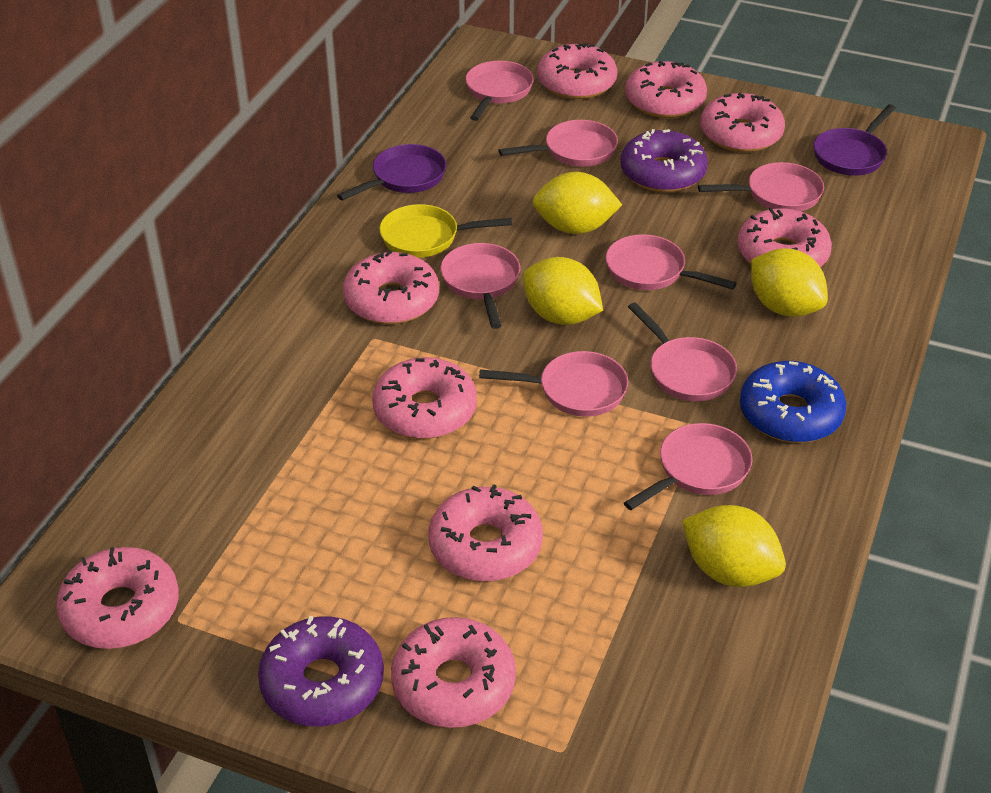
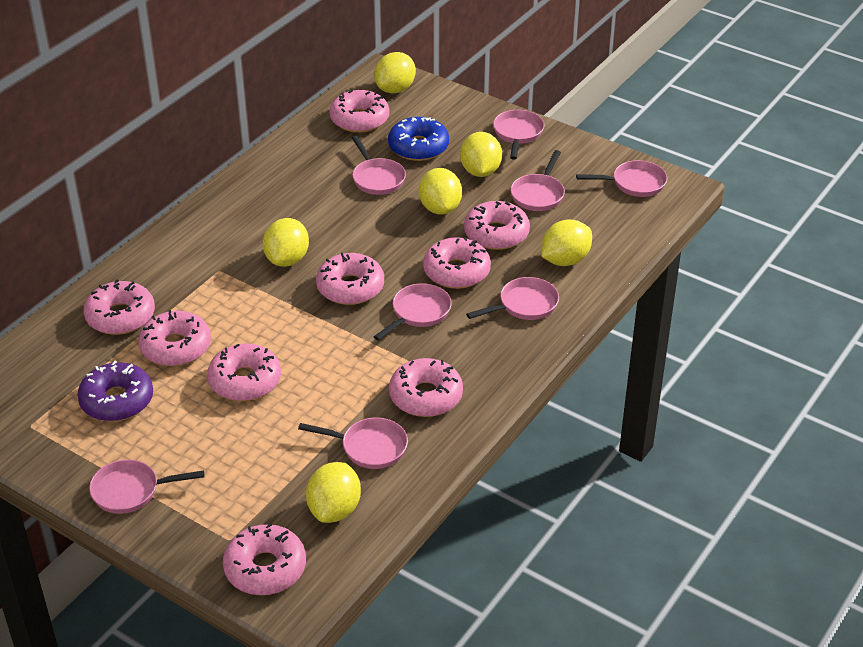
purple donut: [258,616,384,726] [620,129,708,192] = 2 -> [77,361,153,421] = 1
purple pan: [337,144,446,201] [813,104,896,176] = 2 -> none = 0
yellow lemon: [523,257,603,325] [533,172,622,234] [682,505,786,587] [751,248,828,317] = 4 -> [263,218,309,267] [306,462,361,523] [374,52,416,93] [419,168,462,215] [460,132,502,177] [541,219,592,266] = 6
yellow pan: [379,204,512,258] = 1 -> none = 0

